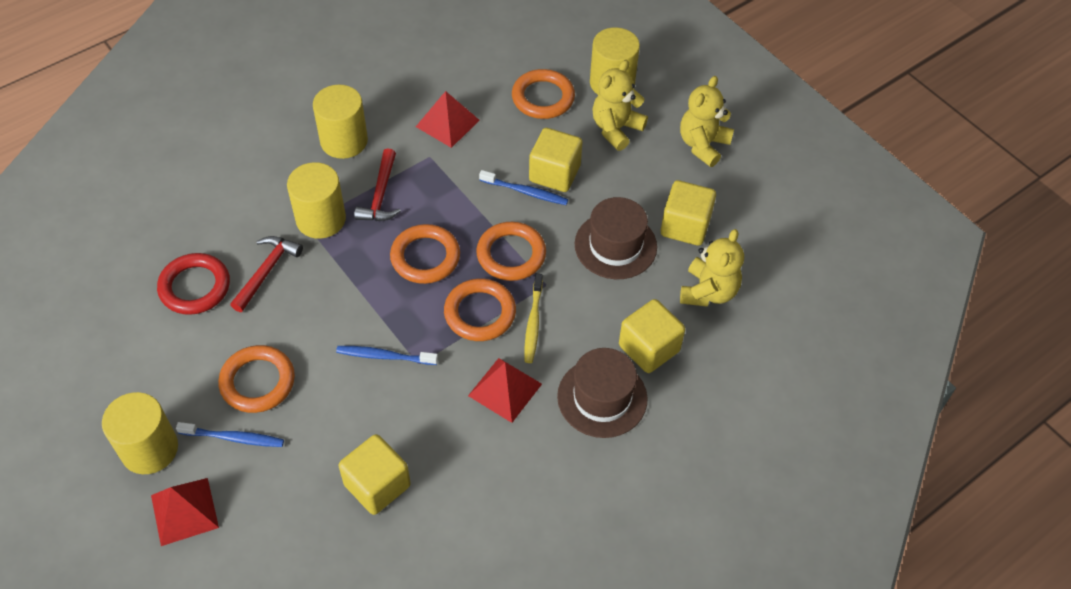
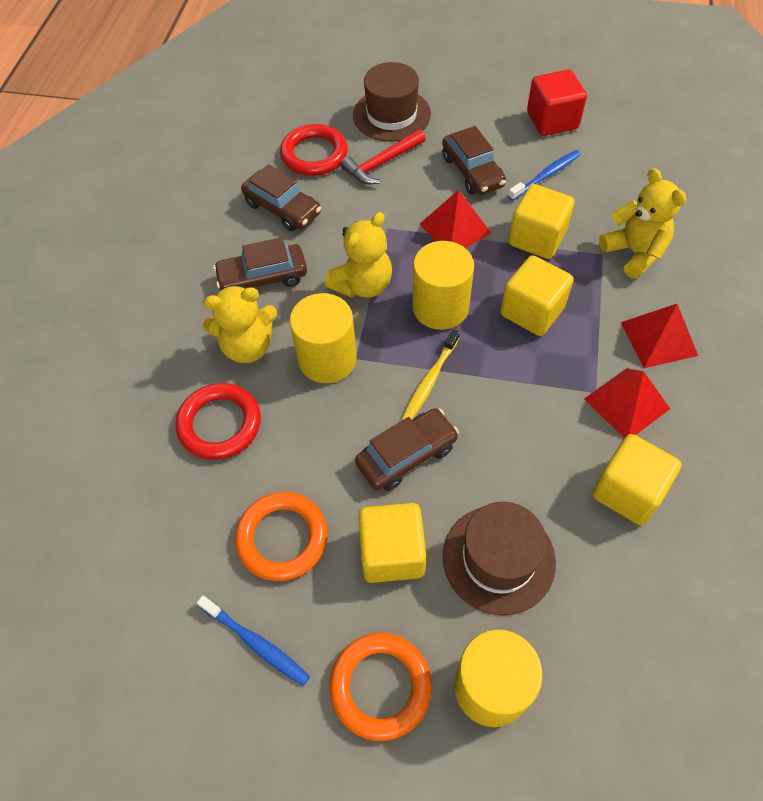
blue toothbrush: [176,422,284,447] [336,346,438,365] [479,170,568,205] = 3 -> [197,595,310,686] [508,150,581,201] = 2
brown car: none = 0 -> [213,237,307,290] [241,164,321,231] [355,408,459,491] [442,126,506,195] = 4
orange ring: [218,345,295,413] [390,224,460,284] [444,279,516,341] [476,222,546,281] [512,69,575,119] = 5 -> [235,492,328,581] [329,633,432,741] = 2
red cube: none = 0 -> [527,69,587,136] = 1
red hammer: [230,236,303,312] [354,148,401,221] = 2 -> [341,129,426,185] = 1
red ring: [157,253,230,315] = 1 -> [175,383,261,460] [280,124,348,176] = 2
yellow cylinder: [102,392,178,474] [287,162,346,239] [313,85,368,159] [590,27,640,95] = 4 -> [290,293,357,383] [413,241,474,330] [454,629,542,727] = 3

